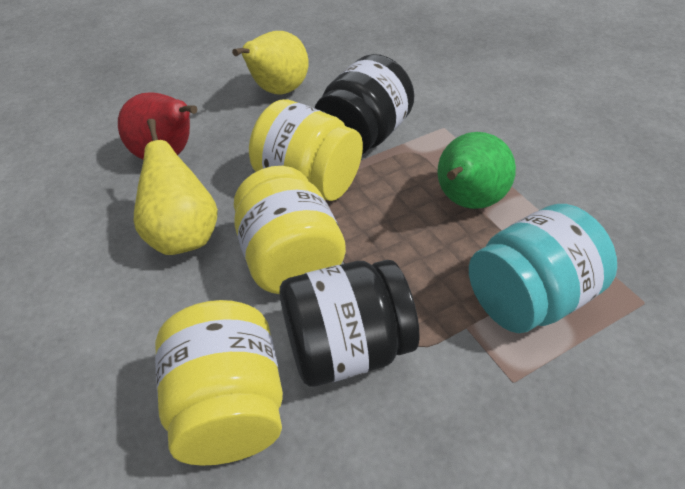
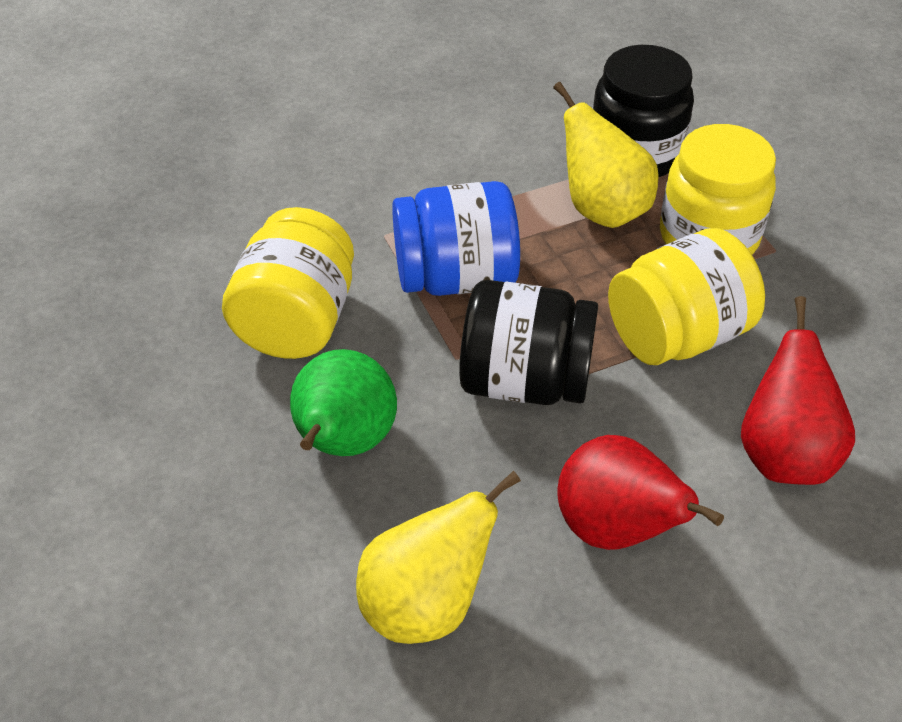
blue jar: none = 0 -> [392,181,520,296] = 1
red pear: [118,92,197,160] = 1 -> [557,435,724,550] [741,296,855,485] = 2
turquoise jar: [469,204,617,333] = 1 -> none = 0

